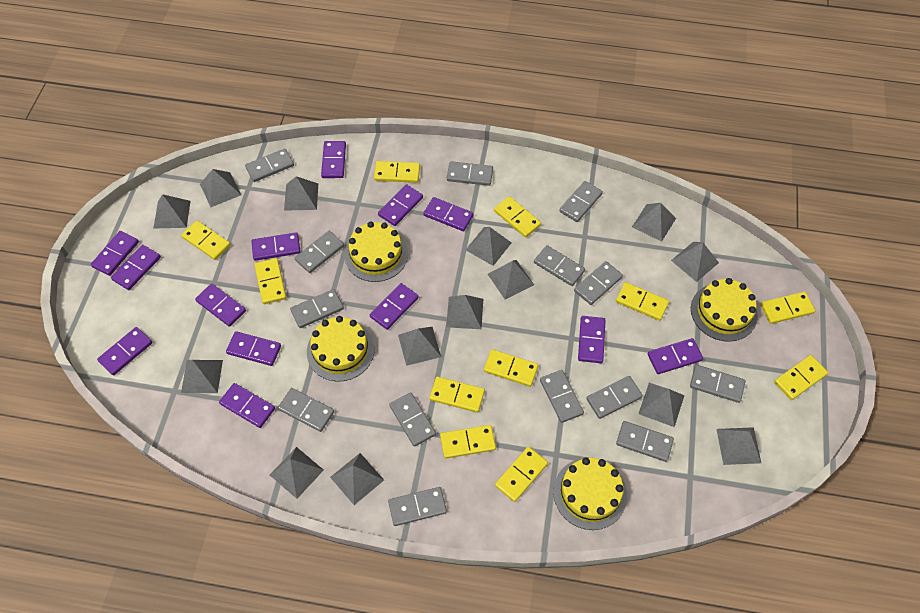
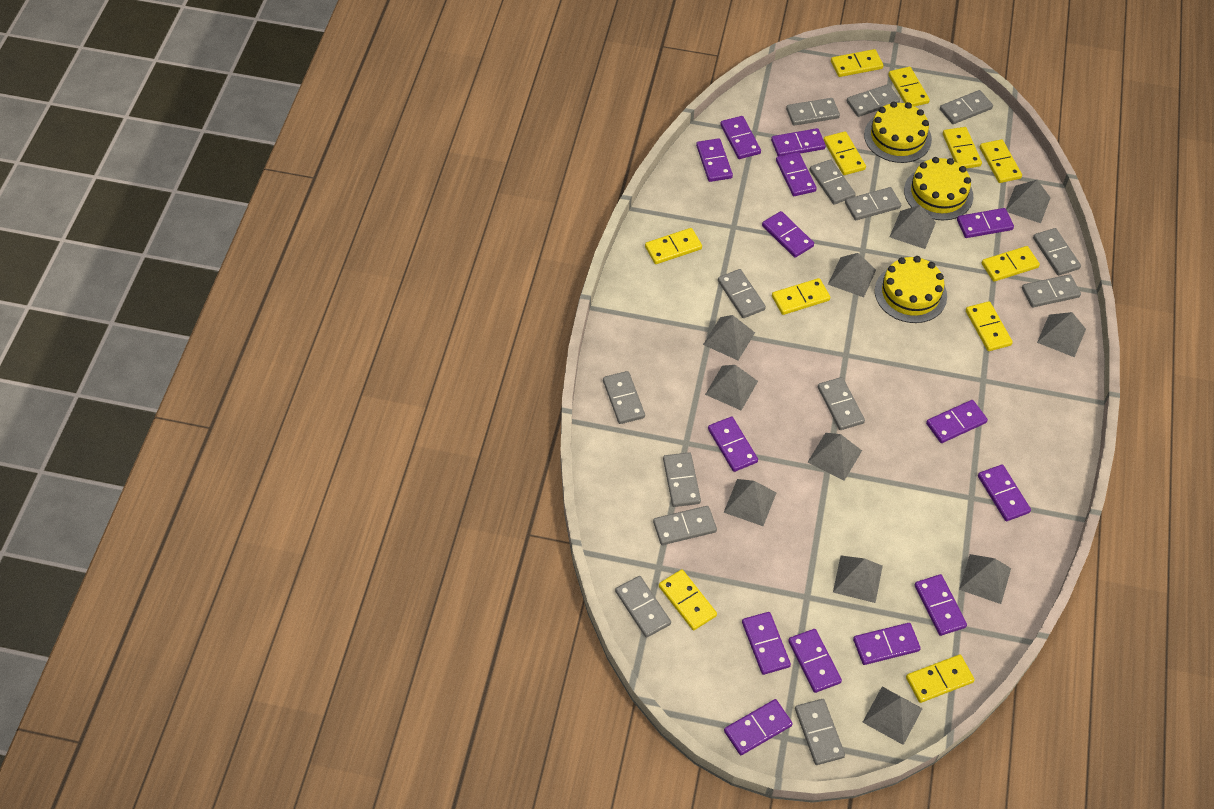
grey pyramid: [153,194,191,229] [181,360,223,393] [200,169,241,207] [270,447,324,499] [284,176,318,211] [330,453,384,505] [398,327,441,366] [446,295,483,329] [466,227,511,266] [488,260,534,300] [632,203,676,242] [638,383,684,427] [671,242,719,282] [716,427,761,465] = 14 -> [703,315,755,360] [705,365,758,410] [724,479,777,526] [807,433,862,481] [828,253,876,297] [833,556,883,603] [862,687,923,745] [890,205,936,249] [959,554,1011,604] [1006,180,1051,223] [1037,312,1086,357] = 11
purple domino: [91,231,139,276] [97,327,152,376] [111,245,161,290] [195,284,246,327] [219,383,275,428] [226,331,281,366] [251,232,301,261] [321,141,346,178] [370,283,419,330] [378,184,423,226] [423,197,473,231] [578,316,606,363] [648,338,703,374] = 13 -> [696,138,733,182] [708,417,758,472] [720,116,761,159] [724,699,793,755] [742,612,791,675] [762,211,814,257] [771,128,826,156] [776,152,817,196] [788,629,842,693] [853,623,921,665] [915,574,967,636] [926,400,988,443] [957,208,1014,238] [978,465,1031,521] = 14
yellow cake: [307,316,374,382] [344,221,408,282] [553,458,627,530] [691,278,758,342] = 4 -> [864,101,932,163] [875,256,947,323] [904,157,973,220] = 3

